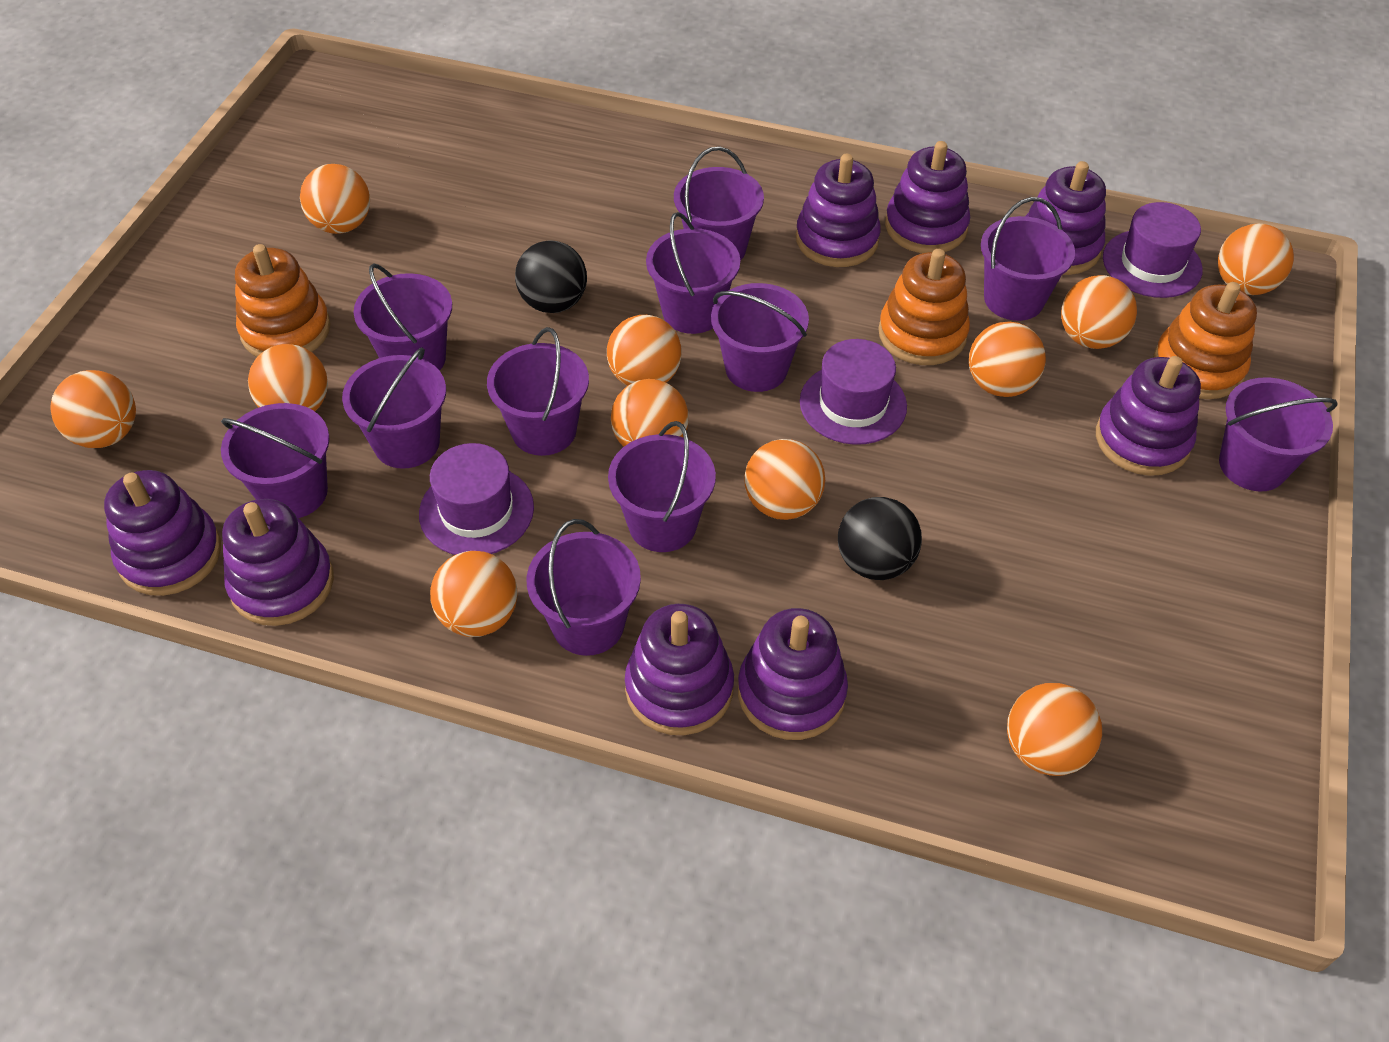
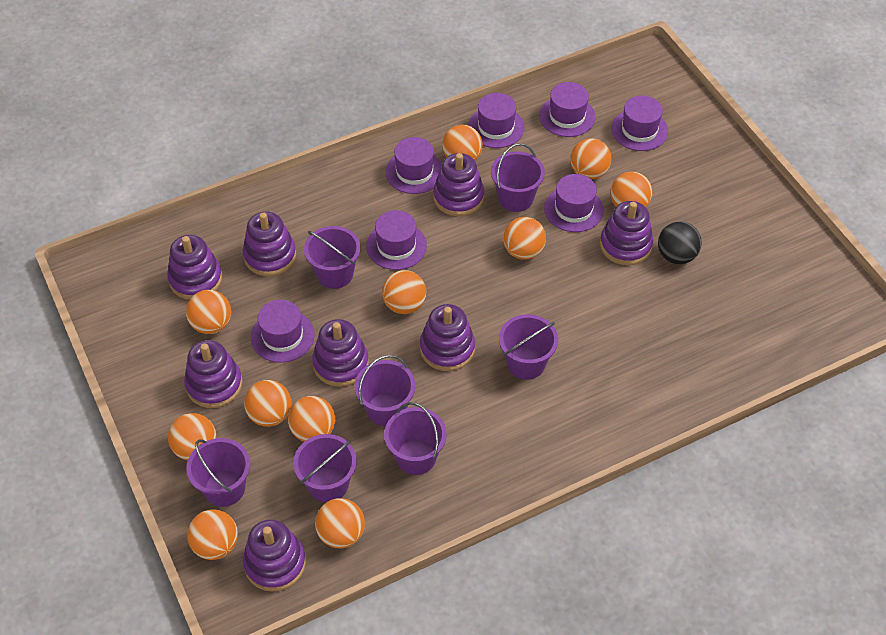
black ball: [515,240,587,313] [838,497,922,580] = 2 -> [658,222,702,264] = 1
orange stacking toy: [235,244,331,357] [878,249,970,365] [1153,282,1257,399] = 3 -> none = 0
purple bucket: [221,403,330,518] [342,347,446,469] [354,263,452,371] [487,327,589,456] [527,519,641,656] [608,421,716,552] [646,212,740,334] [674,147,764,261] [711,283,809,392] [981,197,1075,321] [1219,377,1338,491] = 11 -> [186,438,250,507] [293,434,357,503] [304,226,361,289] [355,355,415,427] [384,402,447,475] [491,143,545,212] [499,314,558,380] = 7
purple hat: [419,443,534,555] [800,339,907,445] [1103,202,1203,298] = 3 -> [251,300,315,363] [366,210,427,270] [386,137,442,194] [468,93,525,148] [539,82,596,137] [544,174,604,232] [611,95,668,151] = 7

